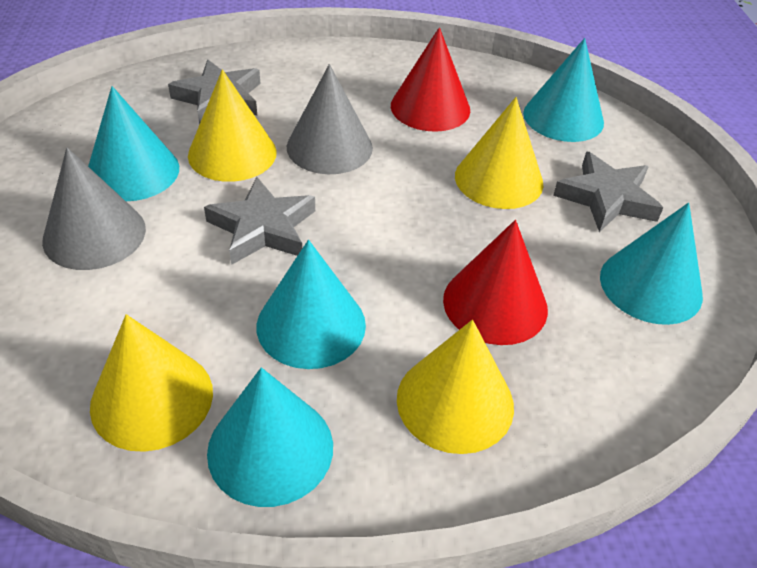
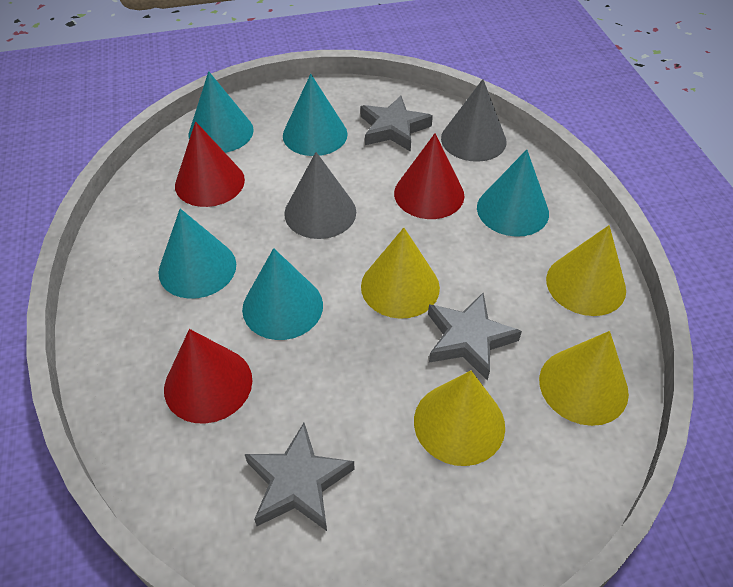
red cone: [391,27,470,132] [443,220,548,345] = 2 -> [164,329,252,424] [175,121,245,207] [394,133,465,219] = 3

